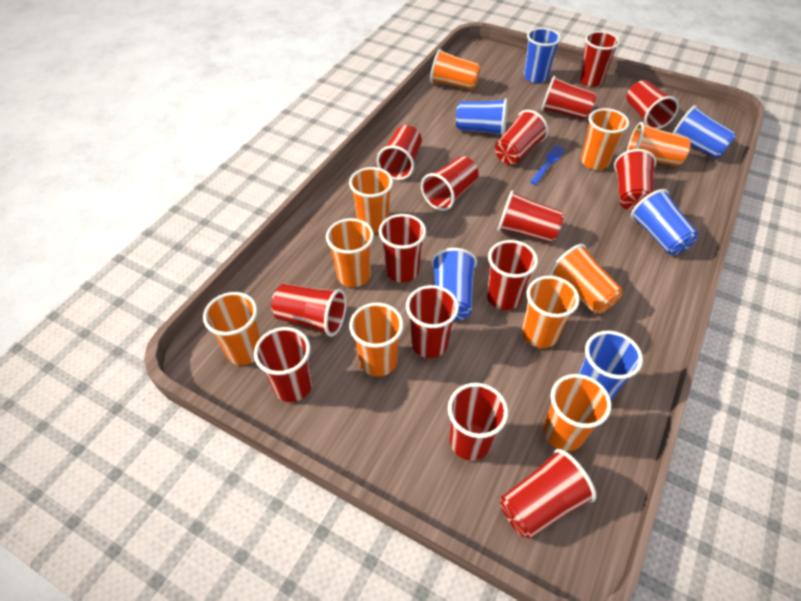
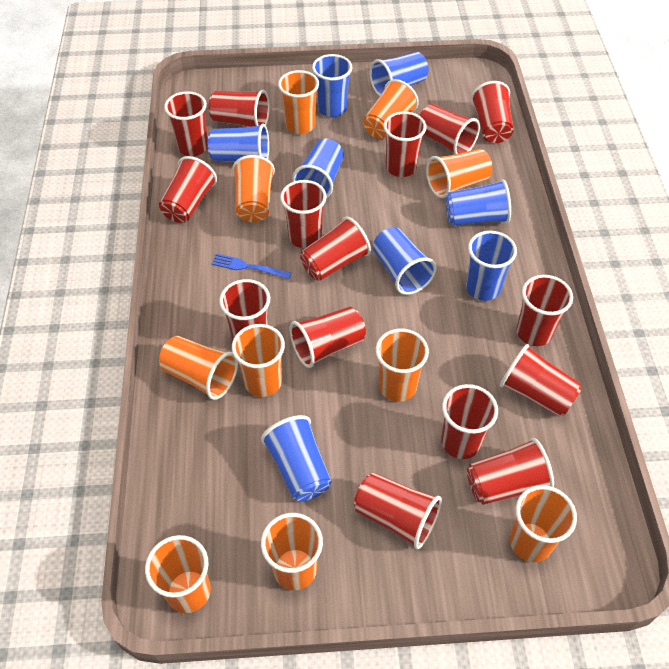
blue cup: [431,248,477,321] [456,98,508,136] [524,28,561,83] [578,331,643,401] [631,189,698,255] [673,105,736,158] = 6 -> [208,124,269,162] [261,415,331,501] [292,139,344,198] [312,54,352,118] [370,52,429,96] [373,227,437,295] [446,179,511,226] [466,231,517,301] = 8

